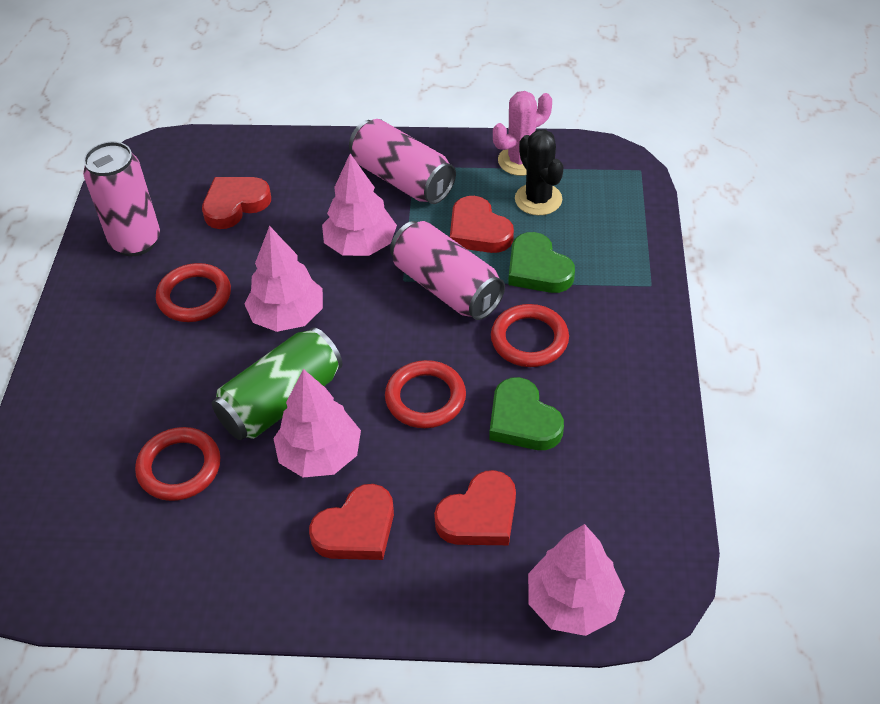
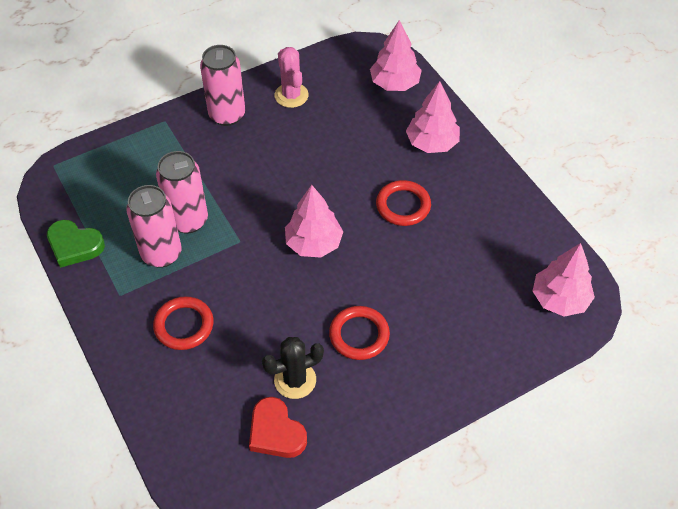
green can: [212,327,342,440] = 1 -> none = 0
green heart: [489,377,564,450] [508,232,575,293] = 2 -> [47,220,105,268] = 1
red heart: [202,177,271,229] [309,484,394,560] [434,470,516,545] [450,196,514,253] = 4 -> [249,397,307,458] = 1
red ring: [135,427,220,501] [156,263,231,322] [385,360,466,428] [491,304,569,367] = 4 -> [153,296,214,350] [329,306,390,360] [376,180,431,226] = 3

